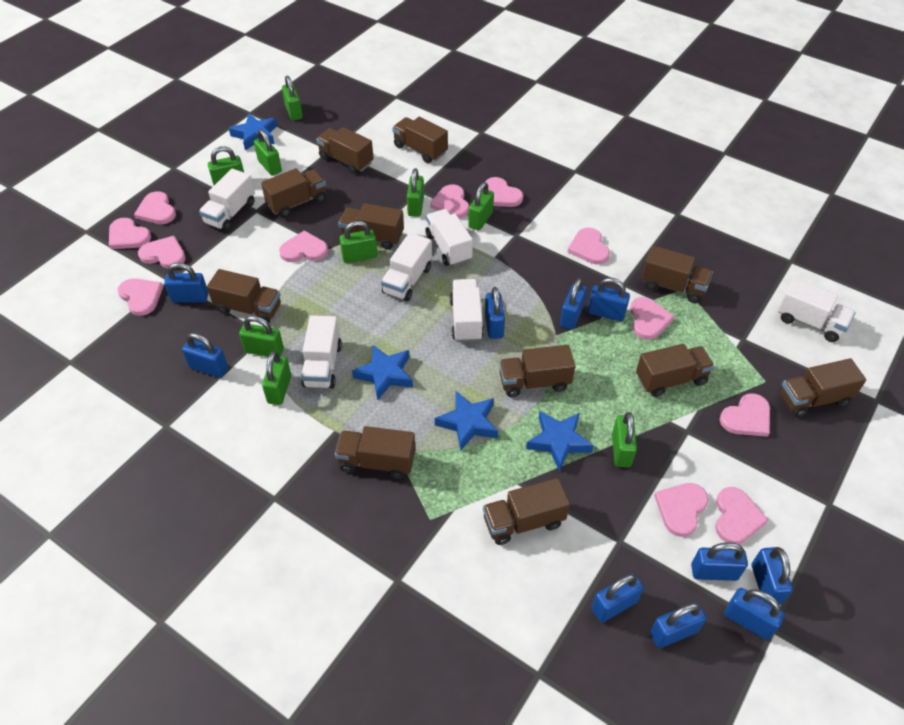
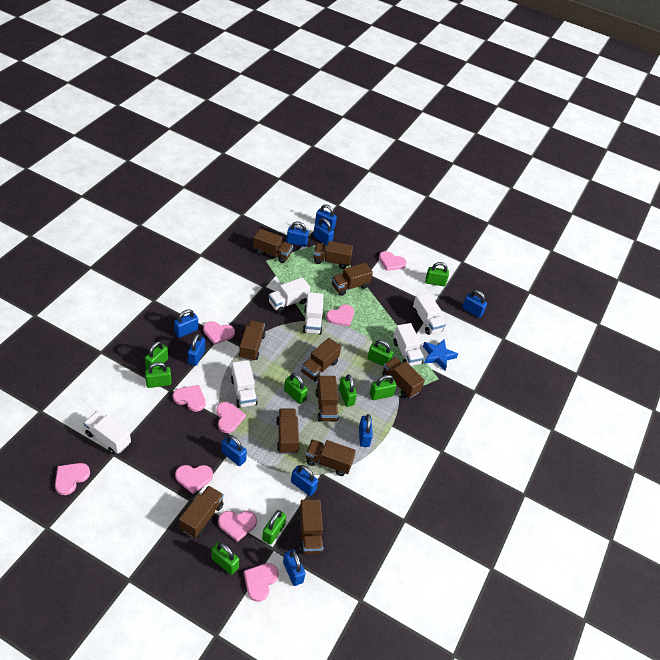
blue star: [229,114,277,151] [352,345,413,401] [435,391,498,450] [526,411,594,471] = 4 -> [423,339,458,370] = 1
pink heart: [109,218,151,249] [118,278,164,316] [134,191,176,224] [138,236,186,269] [279,230,328,262] [430,184,469,218] [485,177,523,207] [568,228,610,264] [630,297,675,340] [654,483,709,537] [715,487,769,544] [720,394,770,437] = 12 -> [55,463,90,495] [173,385,206,412] [175,465,213,494] [203,321,235,345] [216,402,246,433] [218,511,257,542] [244,563,279,602] [326,305,354,327] [379,251,407,271] = 9

